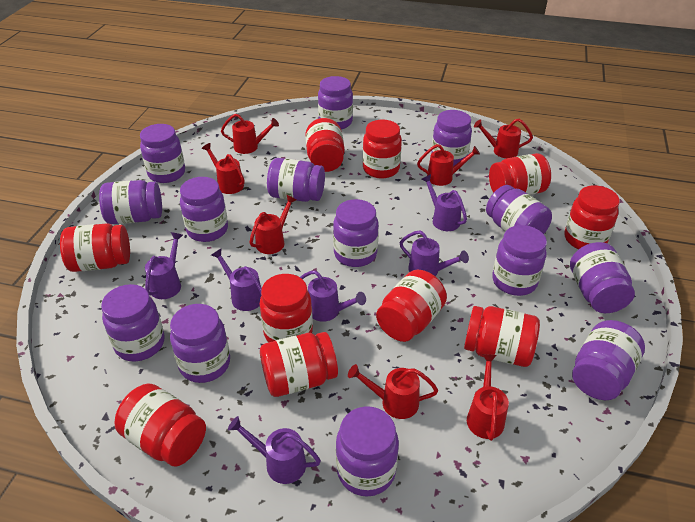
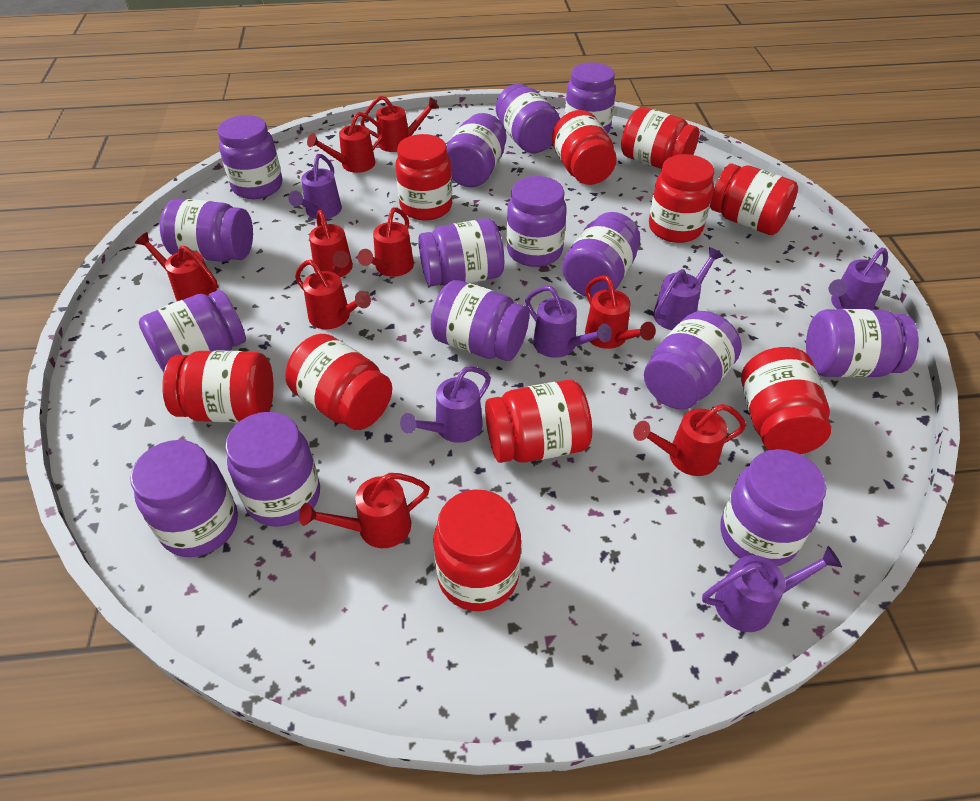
purple jar: [99,180,162,224] [101,284,165,362] [140,124,185,183] [170,304,230,383] [180,177,228,242] [267,158,325,202] [318,76,353,130] [333,199,379,267] [336,406,399,497] [431,110,472,166] [486,185,552,234] [492,225,547,296] [570,242,635,313] [572,320,645,400] = 14 -> [130,440,238,557] [139,290,246,373] [160,198,253,262] [218,115,282,199] [225,412,320,527] [418,218,504,286] [431,280,529,361] [446,113,506,187] [496,84,560,153] [507,176,567,267] [562,212,640,297] [565,62,616,134] [644,311,742,409] [720,449,826,566] [806,309,919,377] = 15
red watering can: [202,143,244,194] [221,114,279,154] [249,195,297,254] [348,364,438,419] [417,144,480,186] [467,354,509,441] [474,119,533,158] = 7 -> [135,232,218,301] [295,260,371,329] [299,473,430,548] [307,112,384,173] [309,210,353,277] [358,207,414,277] [360,96,439,152] [585,275,656,349] [633,404,746,476] = 9

